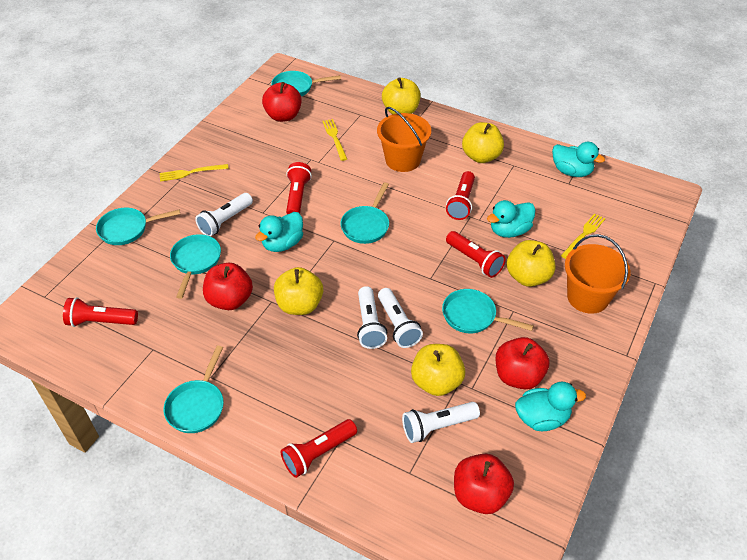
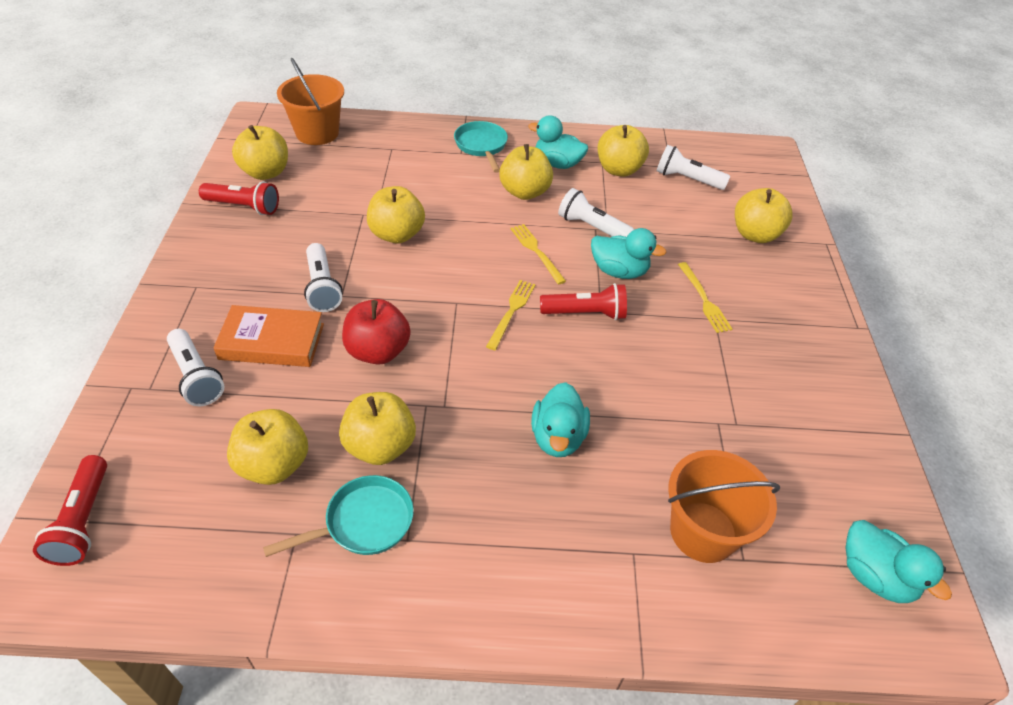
orange book: none = 0 -> [213,305,324,367] = 1
red apple: [203,263,253,310] [262,82,302,122] [454,454,514,514] [496,337,549,389] = 4 -> [342,299,411,365] = 1
red flashlight: [63,297,138,327] [281,419,357,478] [286,162,312,214] [446,171,475,220] [446,231,506,278] = 5 -> [33,455,107,566] [199,181,279,215] [540,283,627,320] = 3
turquoise pan: [96,208,180,245] [163,346,224,433] [170,234,221,299] [271,71,341,96] [340,182,389,244] [442,289,534,333] = 6 -> [263,475,414,557] [454,121,508,173] = 2
yellow apple: [274,267,323,315] [382,77,421,115] [411,344,465,396] [462,122,504,163] [507,240,556,287] = 5 -> [227,409,308,485] [232,125,288,180] [339,392,416,465] [367,186,425,243] [499,144,553,200] [598,125,649,177] [735,188,793,243] = 7

